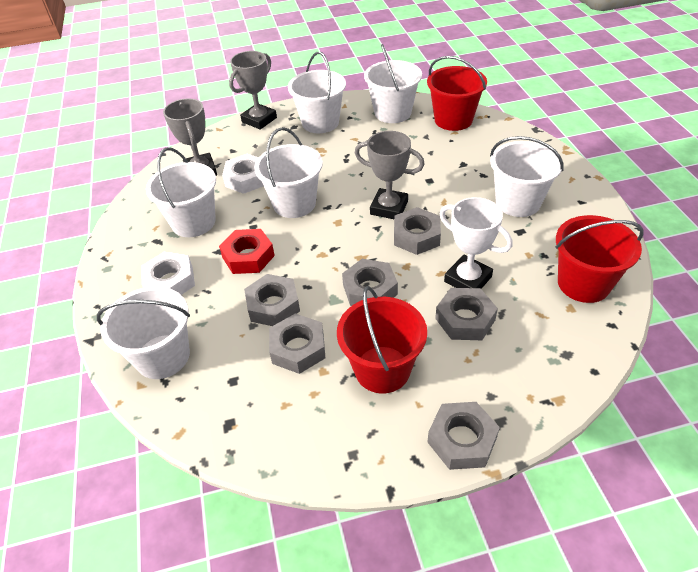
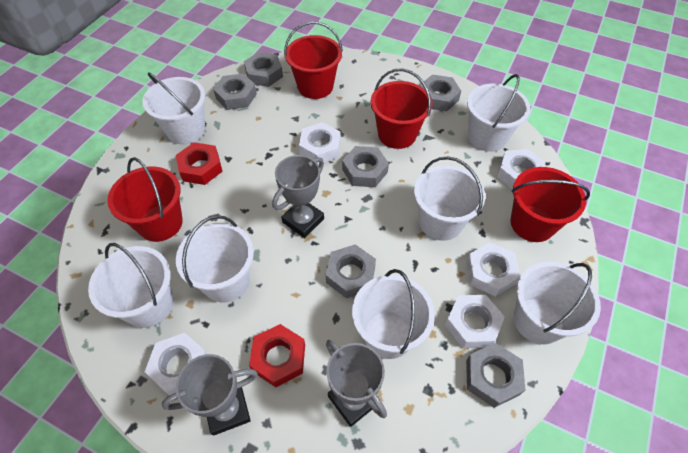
red bucket: [337,286,427,393] [427,56,487,131] [556,215,644,303] = 3 -> [107,157,183,242] [284,21,343,99] [370,68,432,149] [510,167,590,242] = 4
red nut: [219,229,275,274] = 1 -> [176,142,223,185] [249,324,305,387] = 2
white bucket: [97,286,190,379] [146,147,216,237] [254,127,323,218] [288,52,346,133] [364,44,422,123] [490,136,564,217] = 6 -> [88,243,174,328] [142,72,205,145] [176,215,254,303] [352,269,435,359] [414,156,485,241] [467,74,530,152] [514,261,601,344] = 7
white nut: [141,252,195,295] [222,154,264,194] = 2 -> [145,333,207,396] [299,122,341,164] [445,295,505,348] [466,242,521,297] [497,149,546,190] = 5
white trophy: [440,197,512,289] = 1 -> none = 0

